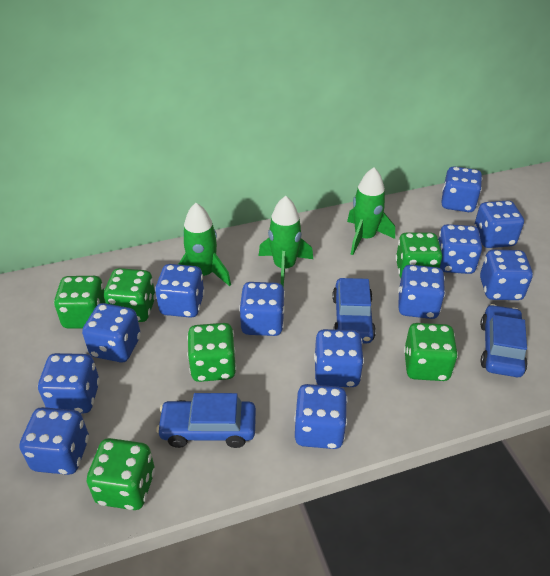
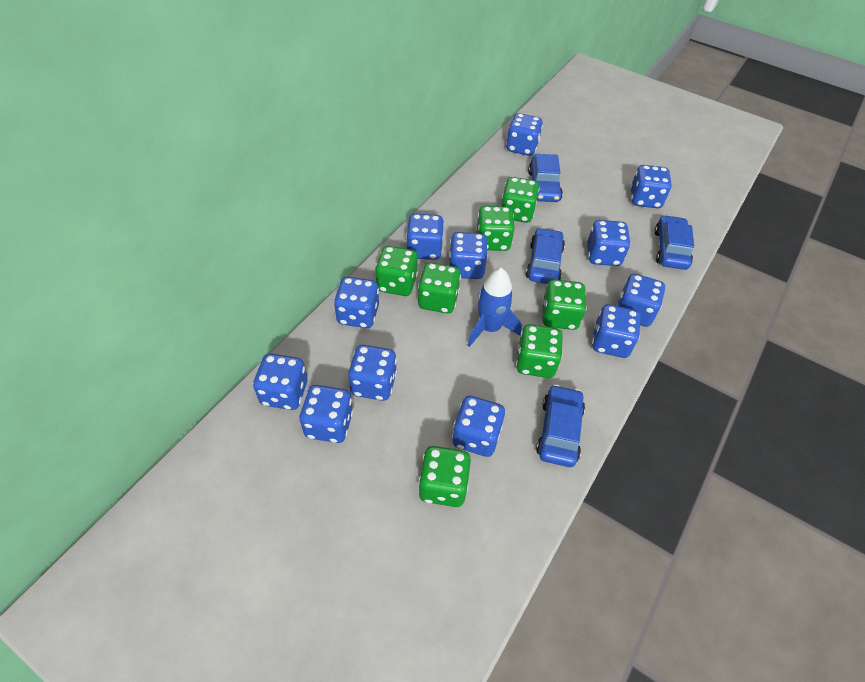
blue car: [156,393,256,448] [332,278,376,343] [480,304,528,377] = 3 -> [526,228,565,284] [528,154,563,202] [536,385,585,467] [655,215,694,270] = 4
blue rocket: none = 0 -> [468,268,522,347] = 1
green dice: [54,276,105,329] [87,438,155,510] [104,268,156,322] [187,323,237,382] [395,233,442,278] [404,323,458,381] = 6 -> [375,246,418,296] [418,262,461,314] [418,446,471,507] [476,206,514,251] [501,177,540,223] [516,324,563,378] [542,279,587,330] = 7
green rocket: [178,203,231,286] [259,196,313,288] [347,167,395,255] = 3 -> none = 0

